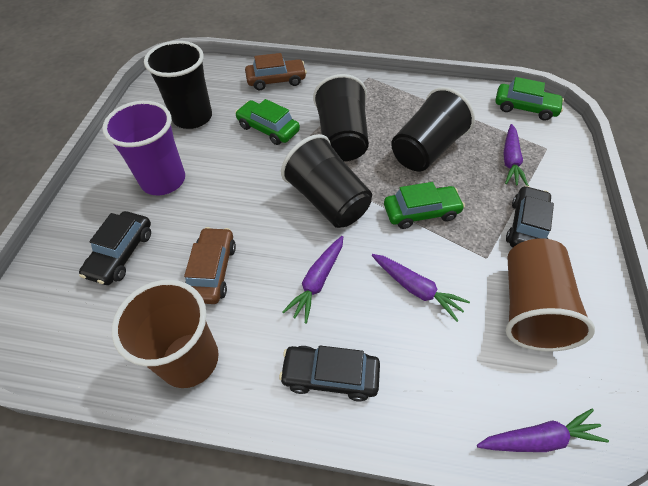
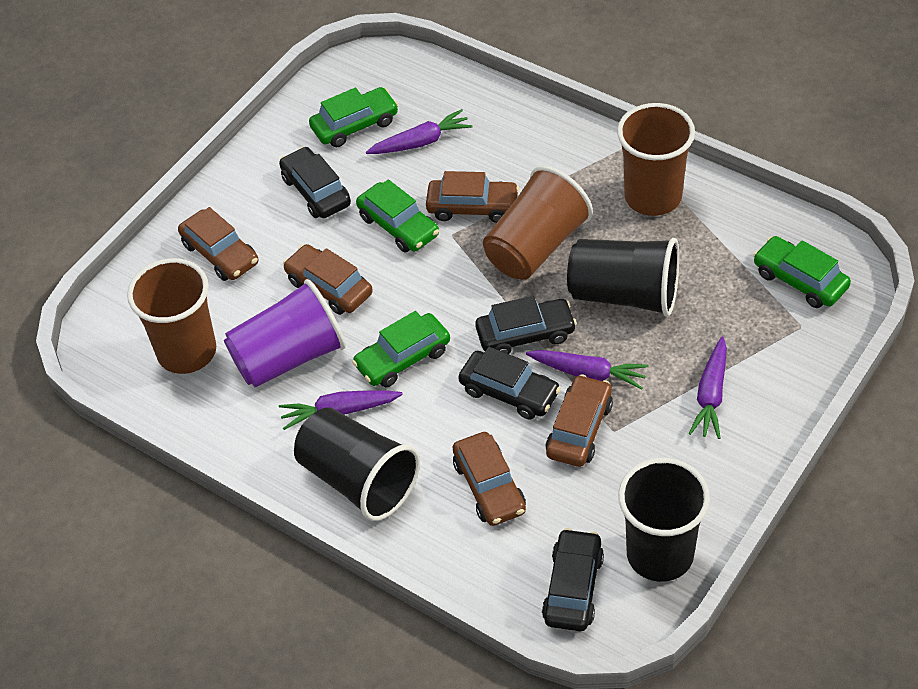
black car: [79,211,151,285] [279,346,380,402] [506,186,554,247] = 3 -> [279,147,351,218] [458,347,561,420] [475,296,577,354] [542,528,604,631] = 4
black cup: [144,41,212,129] [281,134,372,228] [313,74,369,161] [391,87,475,171] = 4 -> [294,407,420,521] [567,238,680,317] [618,458,710,582] = 3
brown car: [184,227,236,304] [245,53,307,90] = 2 -> [178,207,258,281] [283,244,373,315] [426,171,519,223] [453,432,526,526] [546,374,613,467] = 5
brown cup: [112,280,219,388] [506,239,595,352] = 2 -> [127,258,216,374] [483,166,593,280] [617,103,695,216] = 3
green car: [235,99,300,145] [384,182,465,229] [495,77,564,121] = 3 -> [309,87,398,147] [352,311,450,388] [356,179,439,253] [753,236,851,308] = 4

